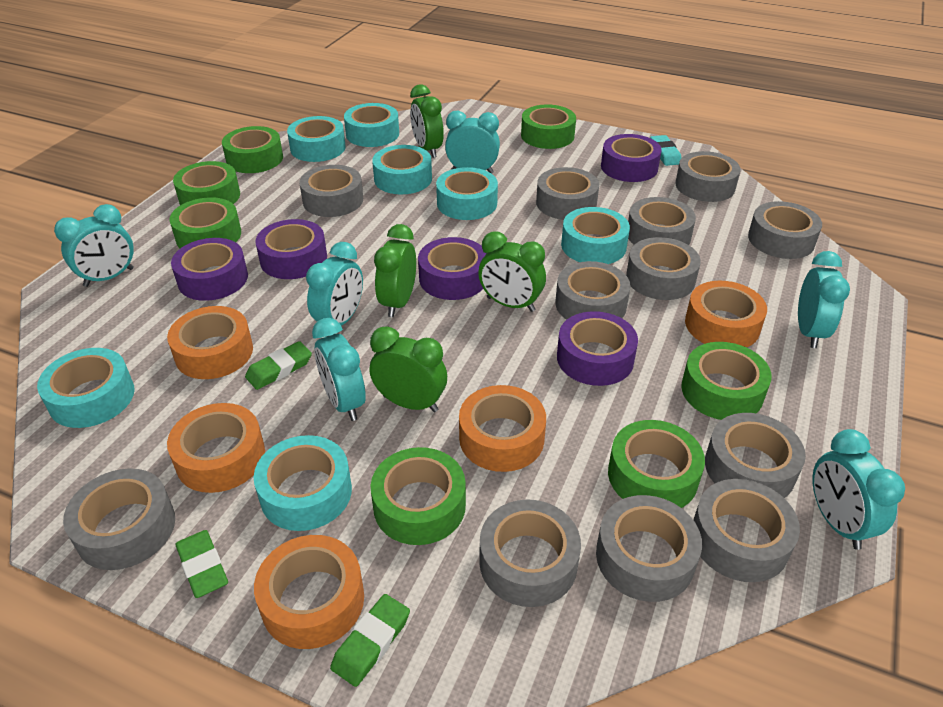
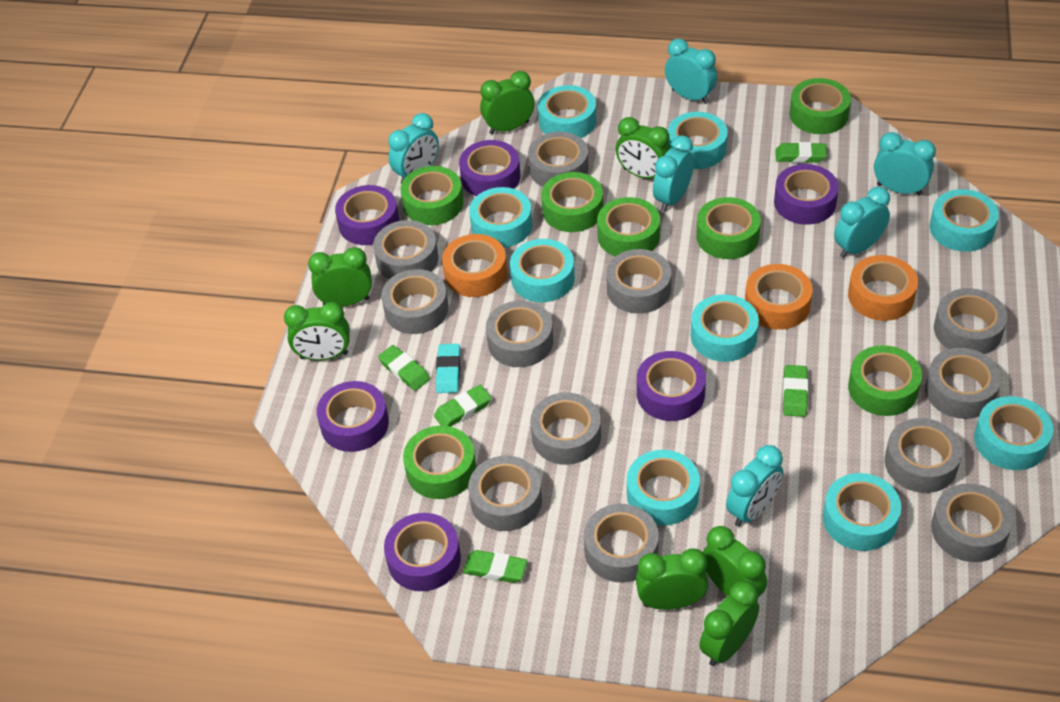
green clock: [370,326,447,412] [374,224,416,317] [410,84,444,158] [478,232,546,312] = 4 -> [284,302,350,360] [308,247,372,306] [480,71,534,134] [616,117,670,179] [636,549,708,610] [699,581,759,666] [703,526,767,597] = 7
green eraser: [176,530,228,598] [245,341,312,390] [330,594,410,687] = 3 -> [378,345,430,391] [434,385,491,427] [463,550,527,583] [775,142,827,163] [783,365,808,417] = 5
orange tape: [167,306,253,379] [167,403,265,493] [254,535,364,649] [459,385,546,472] [685,281,767,347] = 5 -> [442,234,507,297] [745,264,813,330] [848,255,918,321] = 3
purple tape: [171,238,248,301] [255,219,327,279] [418,237,487,300] [557,311,638,386] [601,134,662,182] = 5 -> [317,381,389,452] [335,185,399,245] [384,513,461,591] [459,140,520,196] [637,351,706,421] [774,164,839,225] = 6
turquoise tape: [37,348,135,428] [253,435,352,531] [287,116,346,162] [344,103,399,147] [372,145,432,194] [436,167,498,220] [561,207,630,264] = 7 -> [469,187,532,248] [510,239,575,302] [538,85,596,138] [627,450,700,526] [668,112,728,169] [691,294,759,362] [823,473,901,551] [930,189,999,252] [974,396,1053,470] = 9

